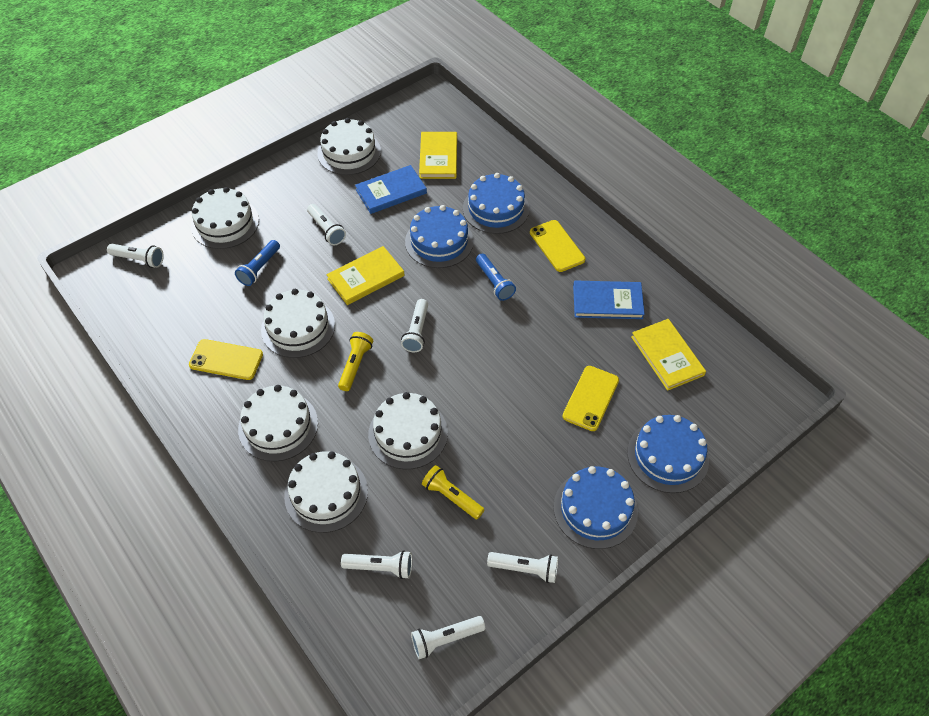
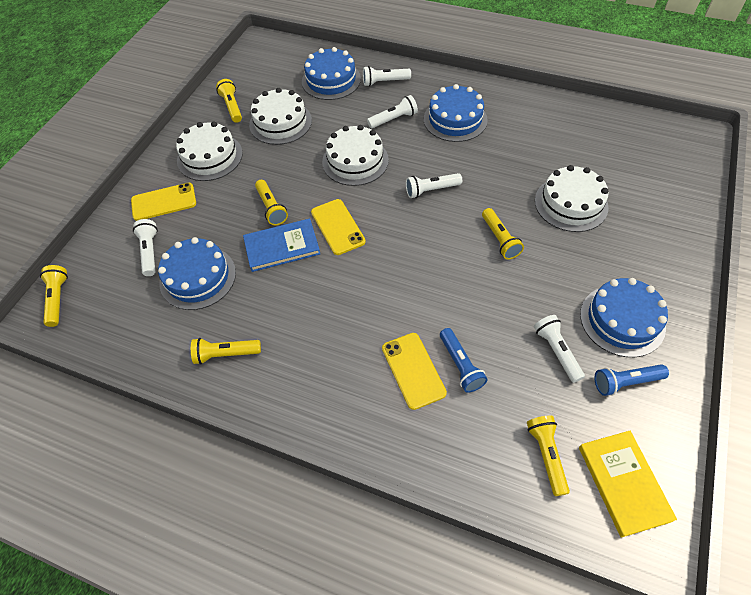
blue book: [355,165,427,214] [573,281,645,319] = 2 -> [243,218,320,272] = 1
white cake: [191,187,259,249] [238,385,318,462] [261,289,335,358] [284,451,368,533] [317,118,381,175] [368,392,448,469] = 6 -> [176,122,243,181] [249,88,312,145] [322,125,389,186] [535,165,609,232] = 4
white flashlight: [107,244,164,268] [307,204,346,245] [341,550,412,579] [401,299,428,352] [411,616,485,659] [487,552,558,583] = 6 -> [133,219,158,276] [363,66,411,86] [367,95,418,128] [406,173,462,198] [534,315,585,383] = 5
yellow book: [326,246,405,305] [419,132,457,179] [631,319,706,391] = 3 -> [579,431,677,538] = 1
yellow flashlight: [338,332,373,391] [422,465,485,519] = 2 -> [40,265,68,327] [191,338,261,364] [216,79,242,123] [255,180,288,225] [482,208,524,259] [527,416,570,496] = 6

